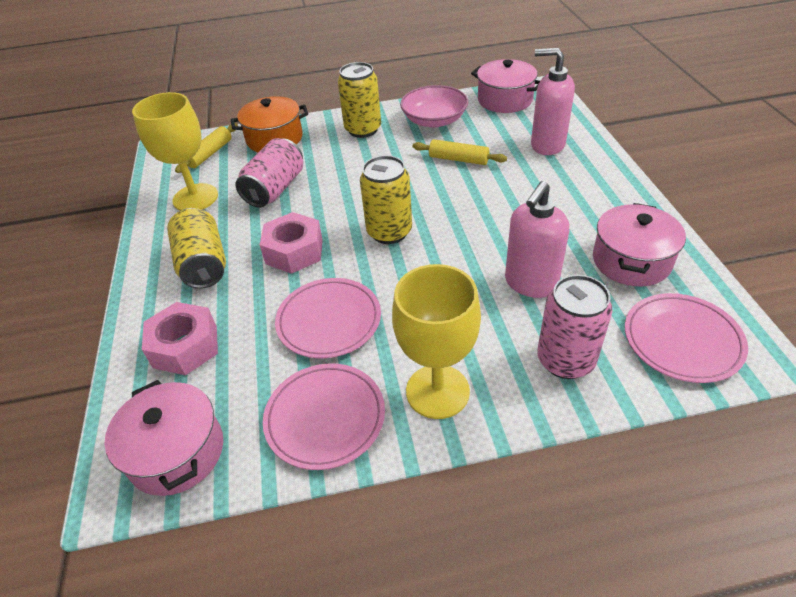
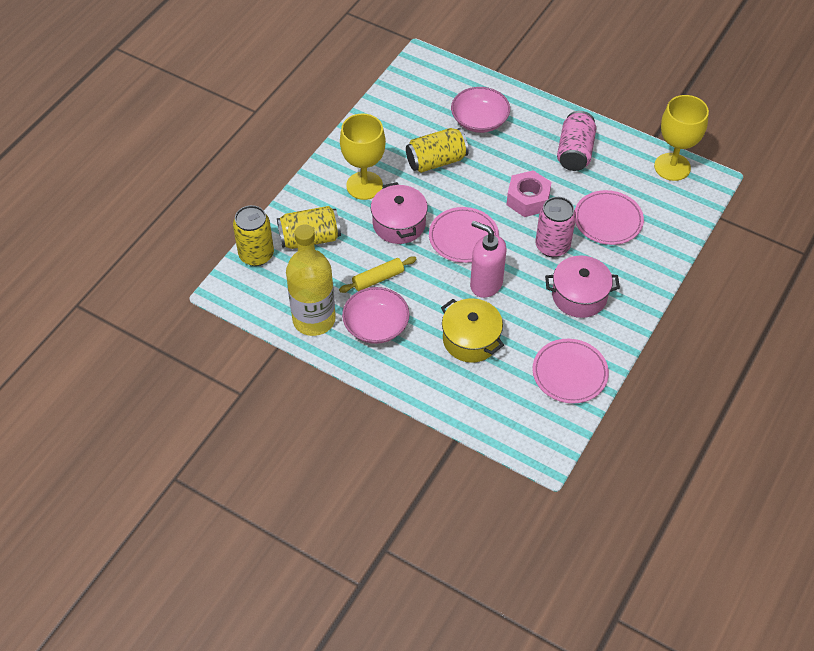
orange pot: [231,96,308,152] = 1 -> none = 0
pink bowl: [400,85,468,128] = 1 -> [342,287,410,344] [451,87,510,133] = 2
pink nut: [142,302,218,375] [260,212,323,274] = 2 -> [506,170,552,217] = 1
pink pot: [105,380,223,496] [471,59,540,113] [593,203,686,286] = 3 -> [371,182,428,244] [545,256,620,318] = 2
pink soap dispenser: [505,181,569,298] [531,48,575,155] = 2 -> [470,221,507,298] = 1
yellow bottle: none = 0 -> [286,224,336,336] = 1
yellow pot: none = 0 -> [441,298,504,363] = 1
yellow rolling pin: [175,123,238,173] [413,139,507,165] = 2 -> [339,256,417,293] = 1

